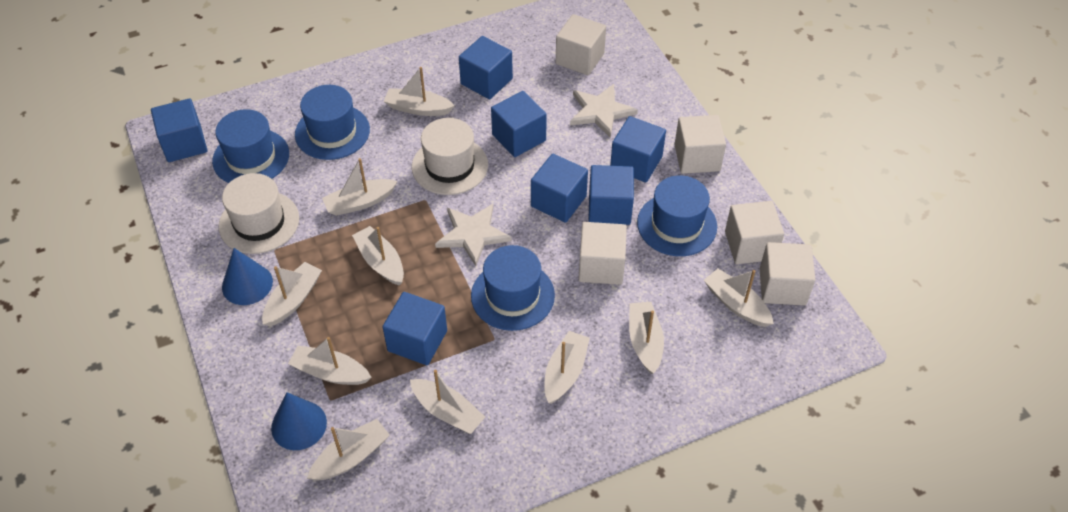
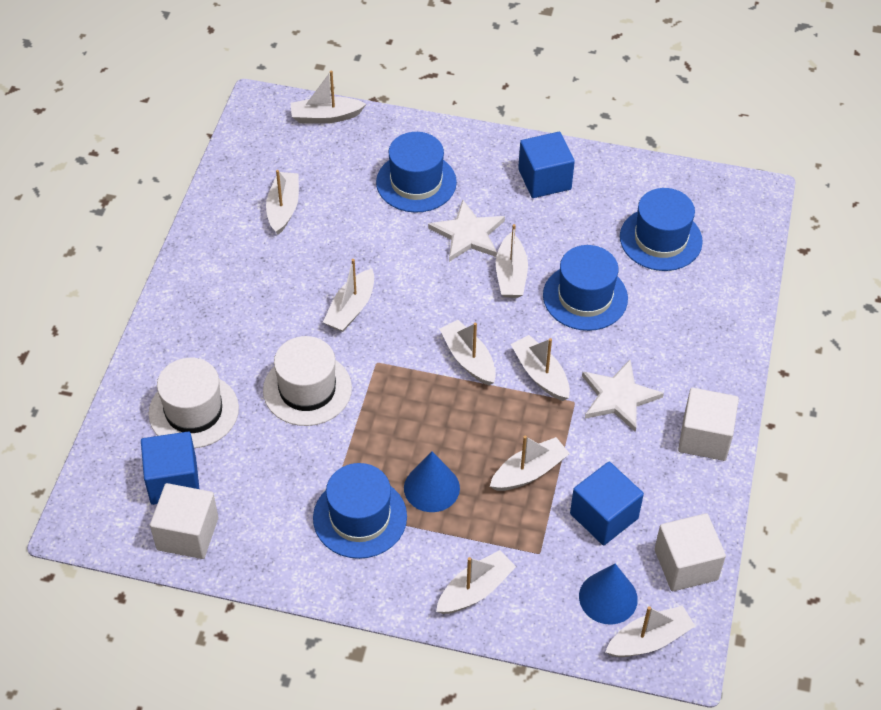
blue cube: [151,98,208,162] [383,292,447,365] [459,36,513,99] [491,91,547,157] [531,154,588,223] [588,165,634,225] [610,116,666,183] = 7 -> [141,432,199,505] [518,132,575,198] [570,462,644,545] = 3
white boat: [262,262,322,326] [288,337,372,385] [307,419,390,481] [322,158,398,216] [352,226,404,286] [383,67,455,116] [410,370,485,434] [544,331,590,404] [629,302,664,374] [704,269,774,327] = 10 -> [266,170,299,235] [291,71,366,124] [323,259,374,332] [436,550,516,614] [439,320,496,386] [490,436,570,491] [496,224,528,298] [511,335,570,401] [605,606,695,657] = 9
white cube: [556,14,606,75] [578,222,627,285] [674,115,726,174] [725,201,784,264] [760,242,815,306] = 5 -> [150,483,218,559] [654,513,726,591] [678,388,739,461] = 3

